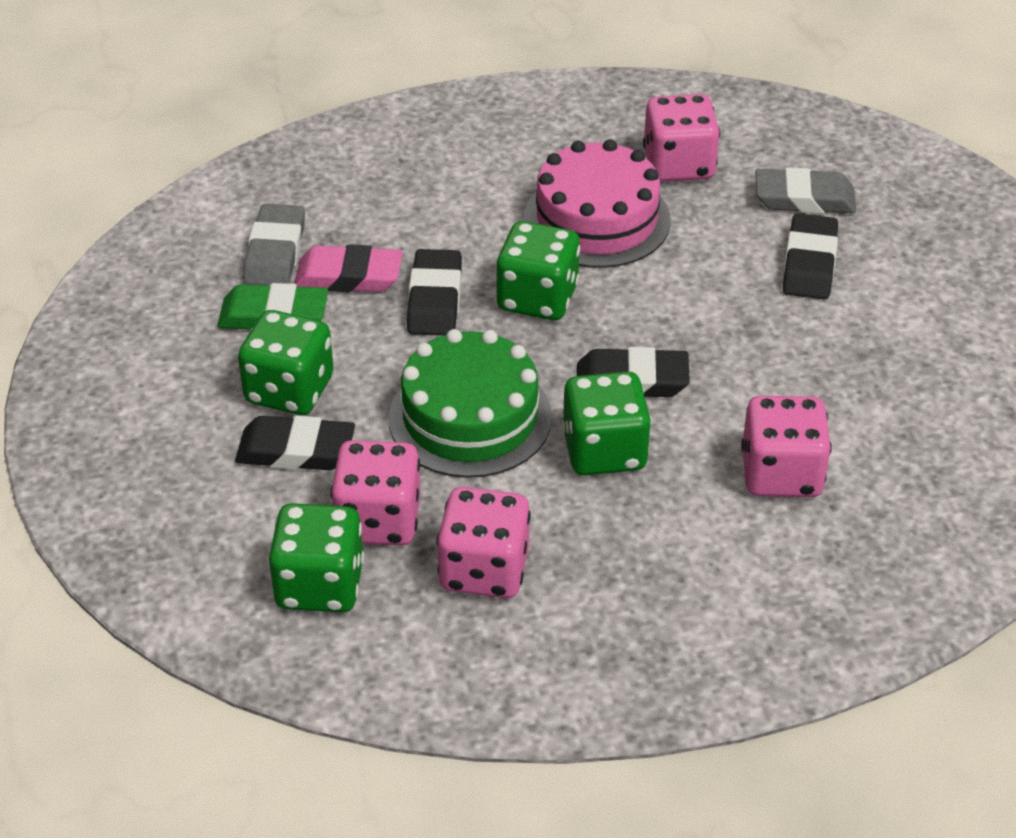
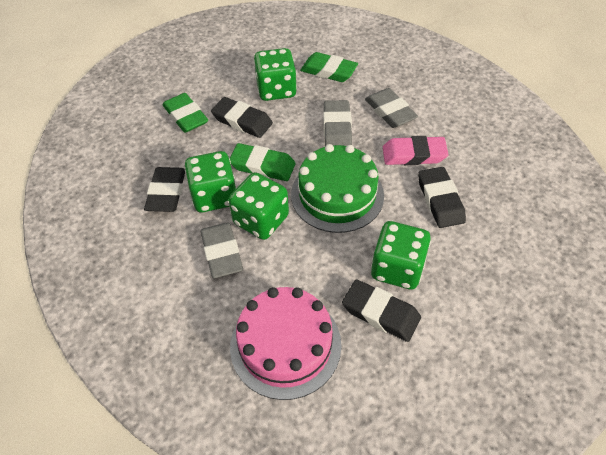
green eraser: [217,283,328,331] = 1 -> [163,93,208,133] [230,143,296,181] [300,52,358,82] = 3
grey eraser: [243,204,305,286] [755,167,856,214] = 2 -> [201,222,243,278] [323,100,352,146] [365,88,418,128] = 3
pink dice: [331,440,420,546] [437,487,531,598] [643,94,720,182] [741,396,831,497] = 4 -> none = 0

